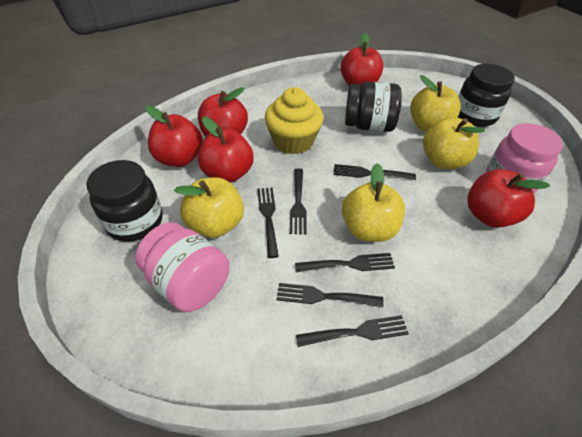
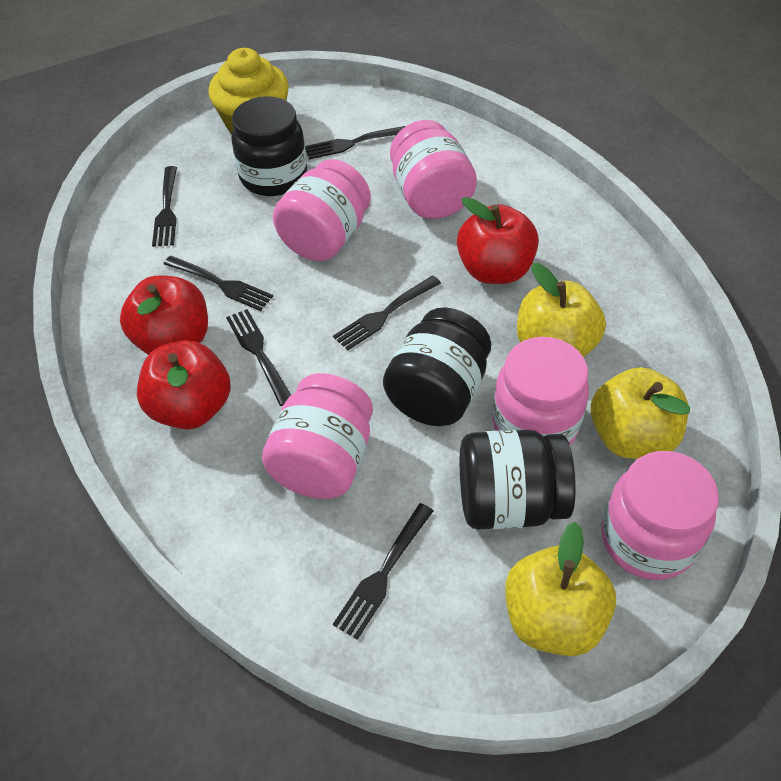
pink jar: [135,222,229,312] [486,123,563,193] = 2 -> [262,373,373,499] [273,159,371,261] [390,120,477,219] [492,337,589,445] [601,451,719,580] = 5
red apple: [145,106,203,167] [198,87,248,136] [198,117,254,183] [340,33,384,86] [467,169,550,228] = 5 -> [120,276,208,355] [137,340,231,429] [457,197,539,284] = 3
yellow apple: [174,177,244,238] [342,163,405,242] [410,75,461,132] [423,117,485,169] = 4 -> [505,522,616,656] [517,263,606,357] [591,367,690,459] = 3

